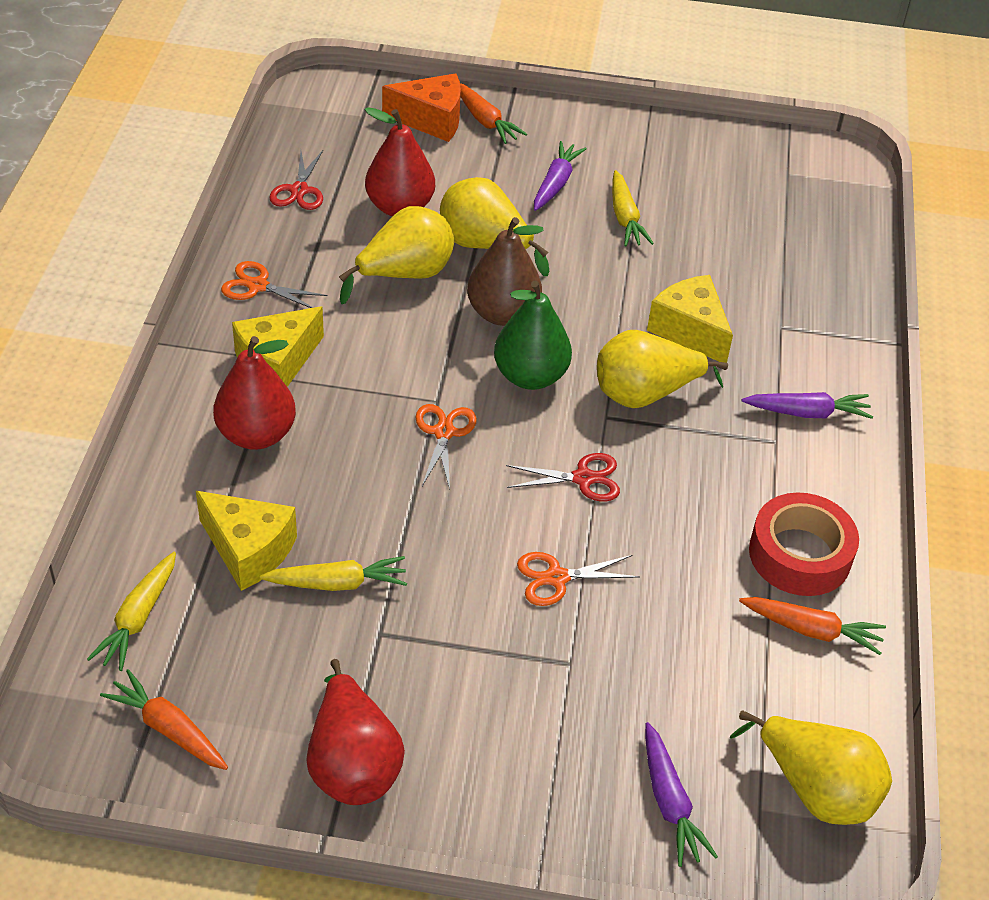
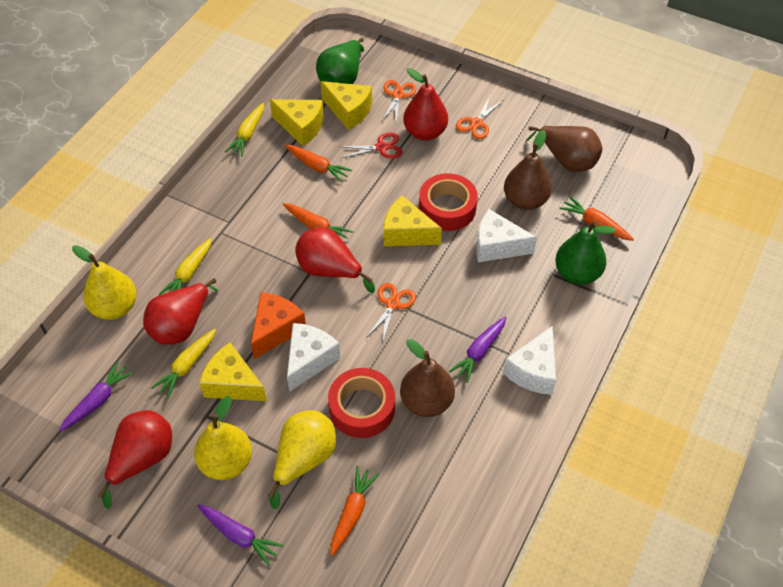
brown pear: [467,217,544,326] = 1 -> [400,339,455,417] [504,130,552,210] [525,126,602,172] = 3
green pear: [494,280,572,390] = 1 -> [316,38,364,84] [555,221,616,285] = 2
orange carrot: [100,669,228,770] [460,83,527,144] [739,597,886,655] = 3 -> [283,203,353,239] [285,145,352,183] [330,466,379,557] [559,196,634,241] = 4
red pear: [213,336,296,450] [306,659,405,805] [365,107,435,216] = 3 -> [98,410,172,509] [143,278,219,345] [295,227,375,293] [403,68,448,141] = 4
red scissors: [269,150,323,210] [506,453,620,501] = 2 -> [338,132,403,159] = 1
red tape: [749,492,859,596] = 1 -> [328,368,395,438] [419,173,478,231] = 2
white cheese: none = 0 -> [287,323,340,392] [476,209,537,262] [503,326,556,395] = 3
yellow cheese: [196,491,297,591] [232,307,324,387] [647,275,733,363] = 3 -> [199,343,267,401] [270,99,324,146] [320,81,372,130] [384,195,442,246] = 4
yellow pear: [339,206,454,304] [440,177,549,276] [597,330,728,408] [730,710,892,825] = 4 -> [72,245,137,320] [194,396,252,480] [268,410,336,509] = 3

